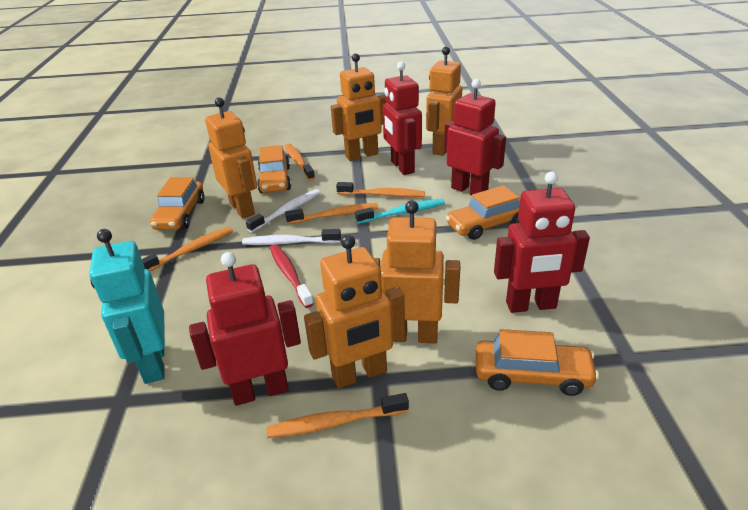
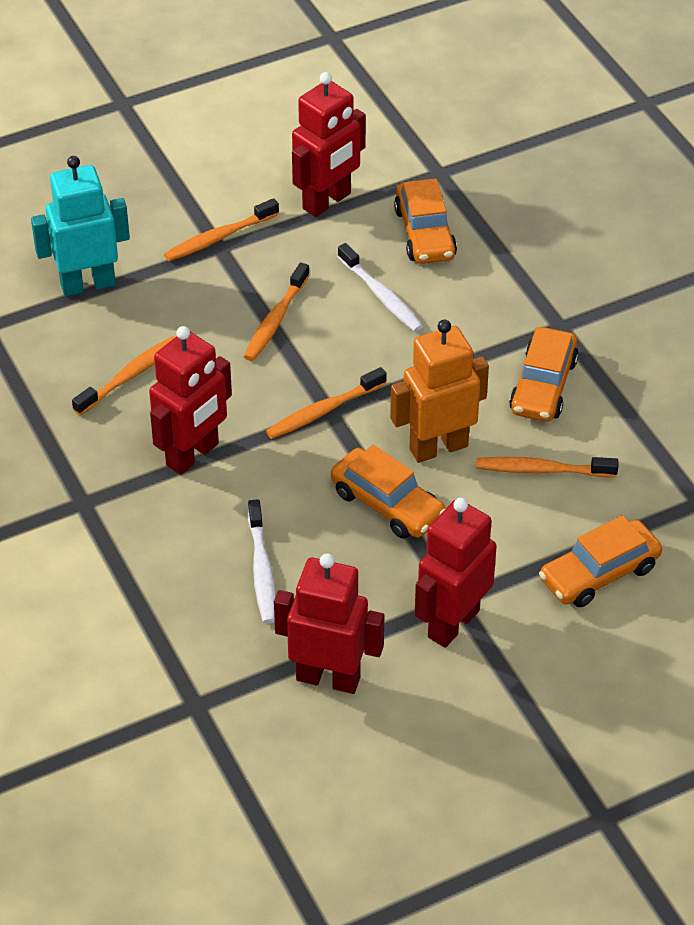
orange robot: [205,97,257,219] [304,234,405,388] [331,53,386,161] [374,200,460,344] [426,47,462,156] = 5 -> [390,320,489,463] = 1
red toothbrush: [270,244,314,308] = 1 -> none = 0
turquoise toothbrush: [355,199,445,224] = 1 -> none = 0

